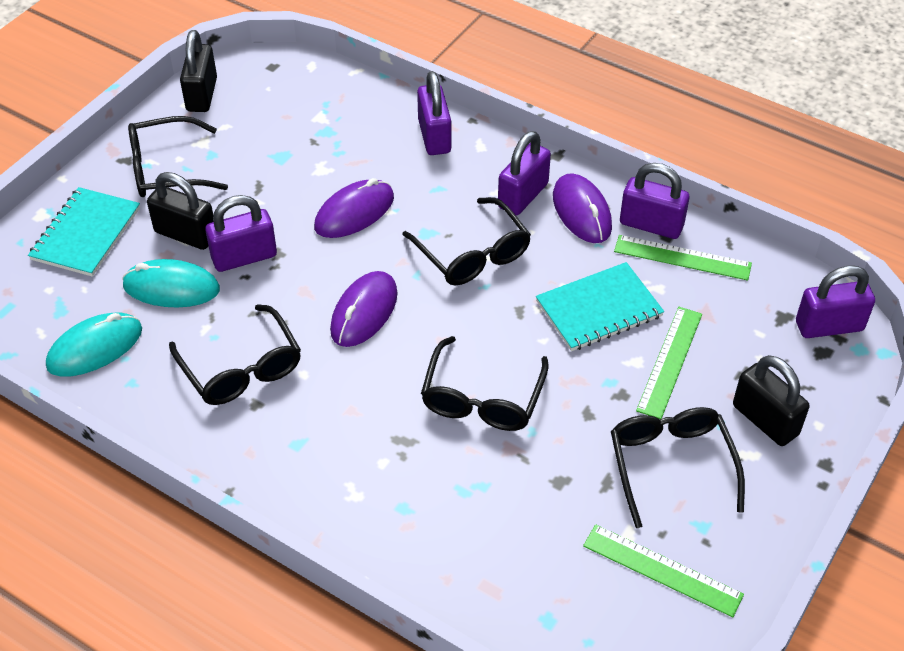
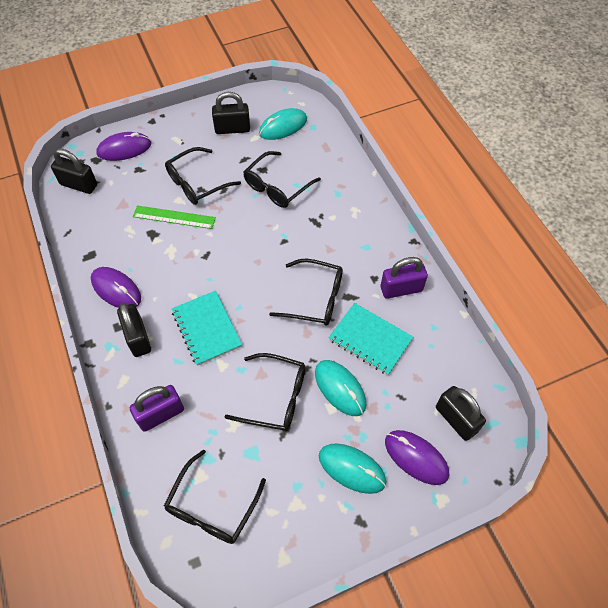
black padlock: [147,172,213,250] [180,30,217,112] [733,355,809,446] = 3 -> [51,149,97,194] [117,303,151,357] [212,92,250,134] [436,386,486,441] = 4
green ruler: [583,524,744,617] [614,235,752,281] [636,307,702,419] = 3 -> [133,205,216,229] = 1
purple padlock: [205,195,277,272] [417,71,451,155] [498,131,551,216] [620,163,689,239] [796,266,875,338] = 5 -> [130,385,184,432] [381,257,428,299] = 2
turquoise mouse: [46,312,142,377] [122,259,220,308] = 2 -> [259,108,307,140] [315,360,367,416] [319,443,386,494] = 3

